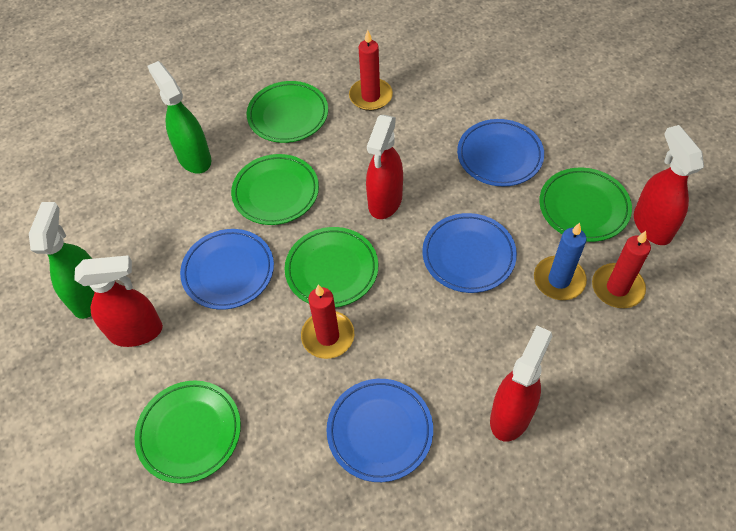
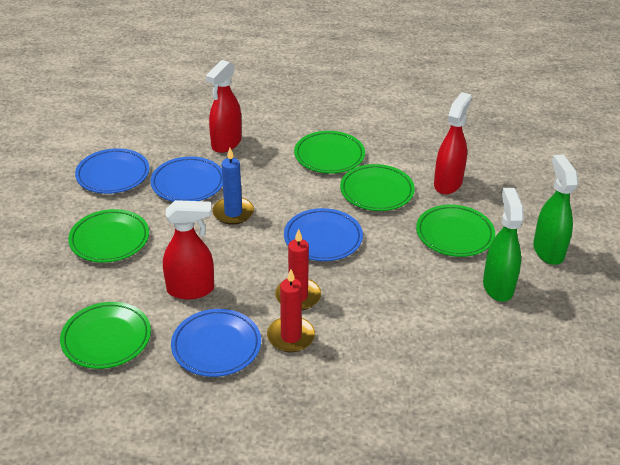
red candle: [301,284,354,359] [349,30,393,111] [592,231,651,308] = 3 -> [267,269,315,352] [275,229,321,310] = 2
red spray bottle: [74,255,163,347] [366,115,403,219] [490,326,552,442] [634,125,704,245] = 4 -> [163,200,214,299] [206,60,242,153] [434,92,472,194] = 3

